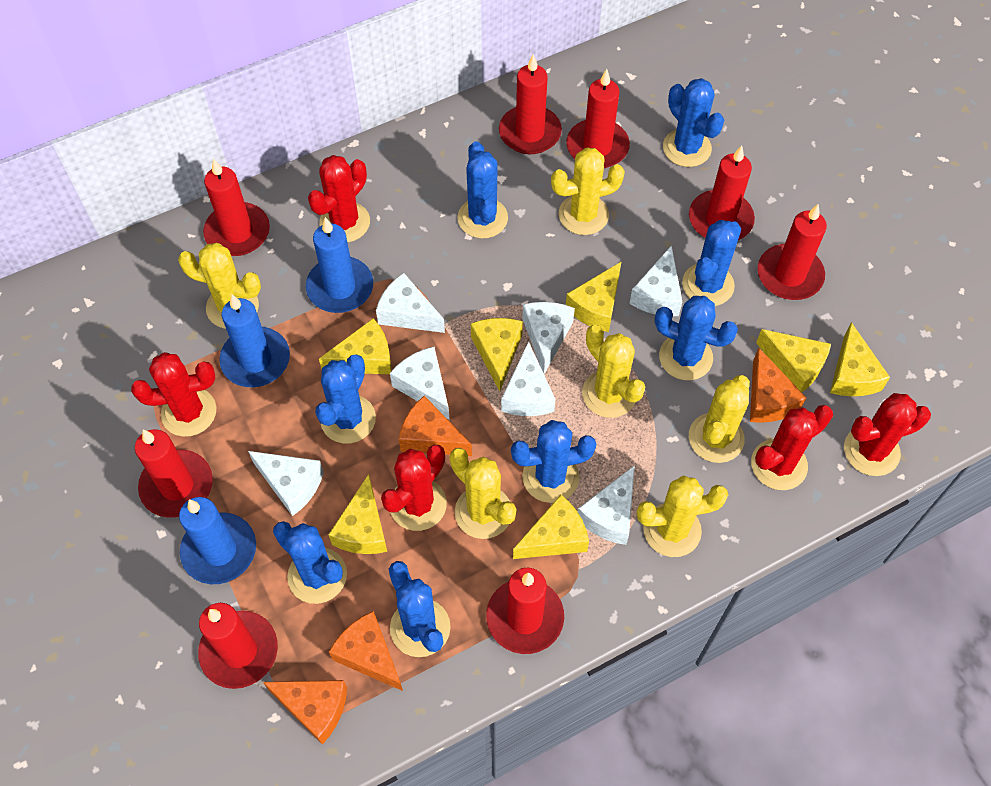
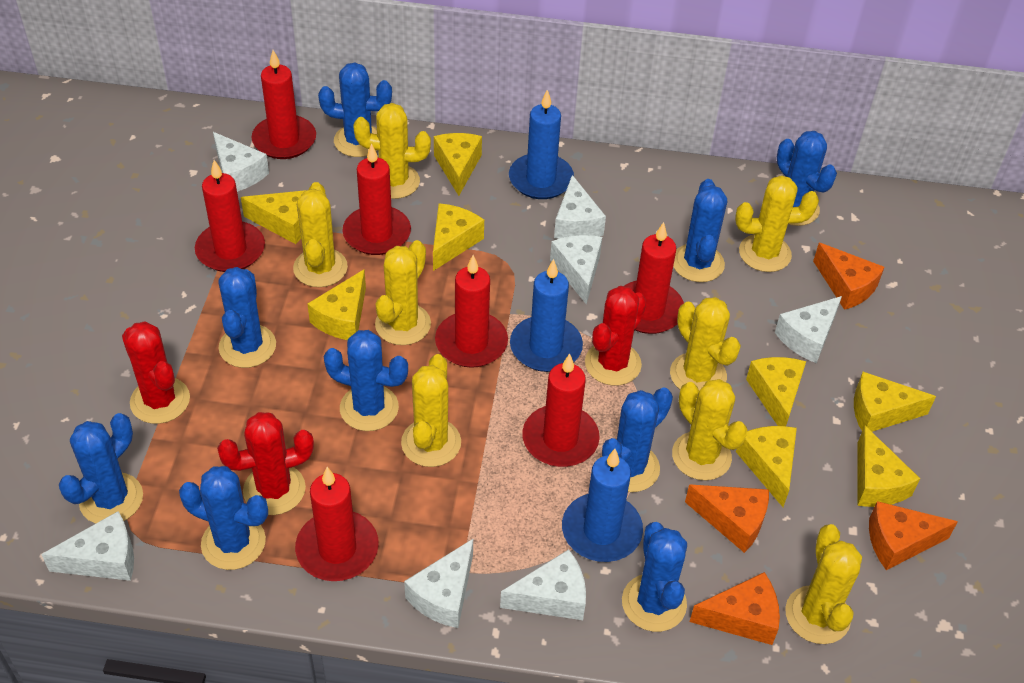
blue cactus: [273,521,347,604] [315,354,376,444] [389,561,451,657] [458,141,508,239] [511,420,596,503] [655,296,738,380] [663,78,724,167] [682,220,741,306] = 8 -> [59,413,143,524] [179,466,268,570] [218,267,276,368] [318,62,392,157] [324,330,408,431] [602,387,673,492] [622,522,687,632] [673,179,727,282] [777,131,837,226] = 9
red cactus: [131,352,216,437] [308,155,370,243] [381,445,447,531] [751,405,833,490] [844,393,931,476] = 5 -> [122,321,190,424] [217,412,314,515] [585,286,646,386] = 3
red candle: [135,429,213,518] [198,603,278,689] [203,158,270,256] [486,568,564,654] [499,54,562,154] [566,69,630,168] [689,145,755,240] [757,204,827,300] = 8 -> [195,160,265,272] [251,50,316,159] [295,467,379,581] [343,143,411,255] [435,255,508,368] [522,354,600,467] [624,222,684,334] = 7
yellow cactus: [178,243,261,329] [449,448,516,539] [551,147,625,235] [582,325,645,418] [637,476,728,557] [689,375,750,463] = 6 -> [293,182,348,287] [353,103,431,199] [375,240,431,345] [401,354,461,467] [670,297,741,391] [672,379,748,480] [735,175,819,272] [785,524,862,644] = 8
yellow cheese: [319,318,391,374] [328,474,387,554] [471,318,523,391] [513,495,589,559] [566,261,622,332] [756,329,831,392] [830,322,890,396] = 7 -> [241,190,306,244] [307,269,366,340] [433,203,484,271] [434,133,482,196] [736,426,797,507] [746,357,806,426] [854,372,936,432] [857,426,920,507] = 8

